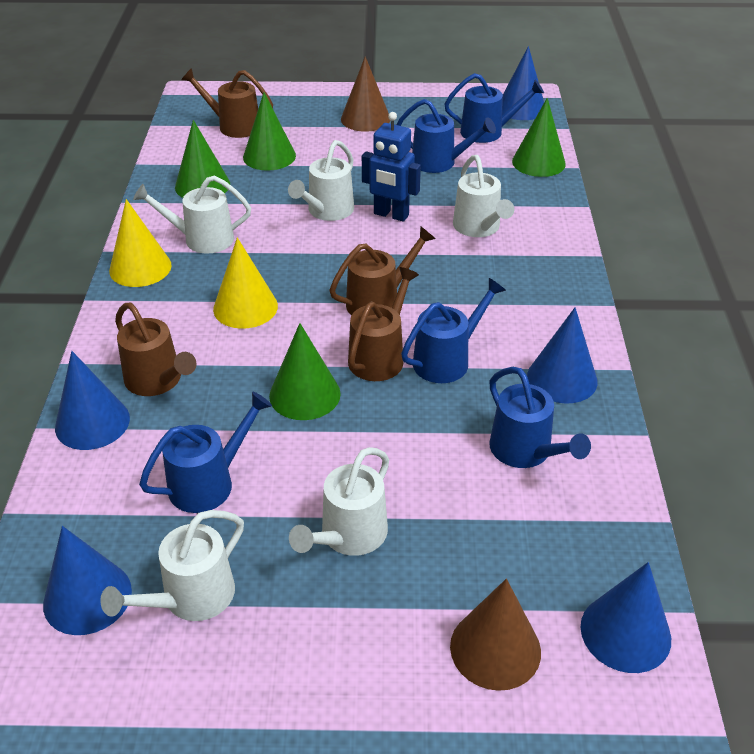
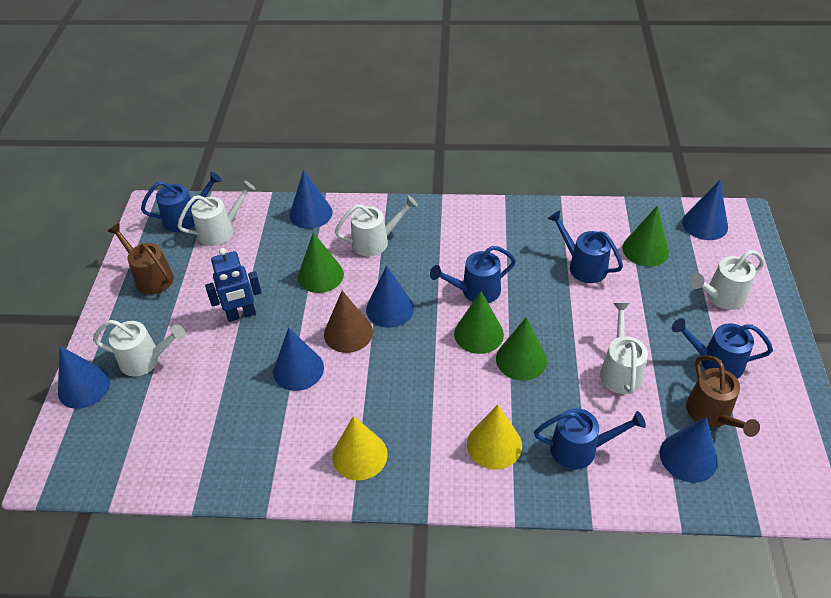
blue cone: [43,526,132,635] [55,351,130,450] [502,46,544,120] [527,307,598,404] [581,562,671,673] = 5 -> [58,346,110,409] [273,328,324,391] [290,170,333,229] [366,266,414,328] [660,417,718,483] [682,180,728,240] = 6
brown cone: [341,57,390,132] [450,579,541,691] = 2 -> [324,291,373,353] = 1
brown watering can: [115,303,196,396] [181,68,273,138] [329,226,436,315] [348,267,419,381] = 4 -> [107,223,174,295] [686,355,760,437] = 2

